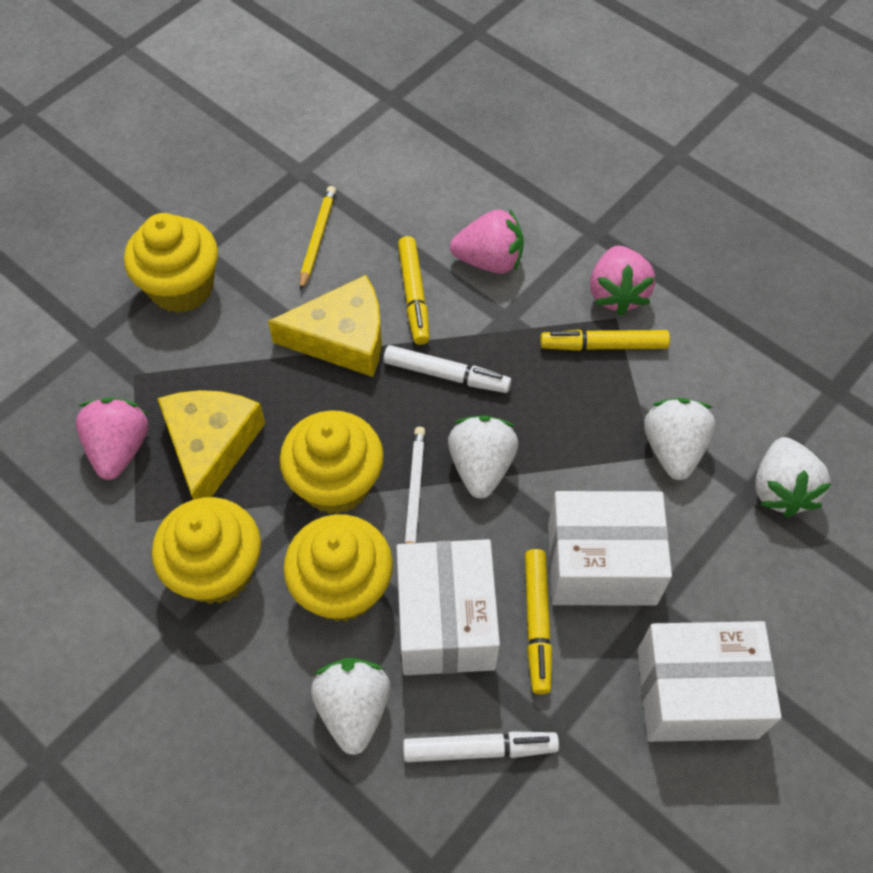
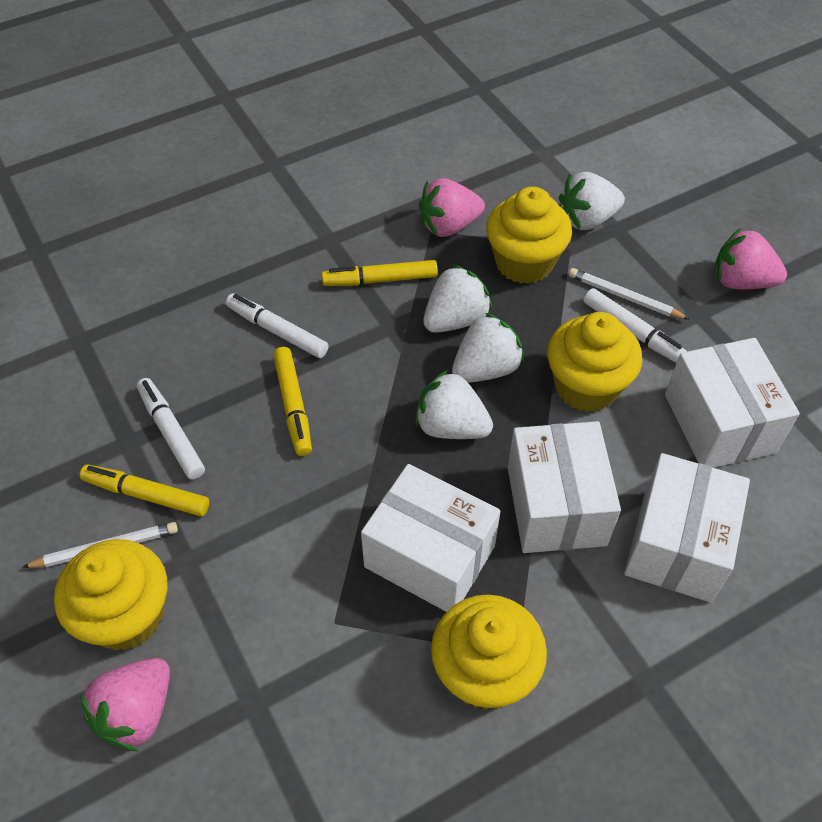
white box: [397,539,500,675] [548,491,672,606] [637,621,782,742] = 3 -> [361,464,500,612] [508,421,621,553] [624,453,750,603] [665,338,800,468] = 4
white marker: [384,345,511,393] [403,731,559,762] = 2 -> [137,378,205,479] [226,293,329,358] [583,288,688,363] = 3
white pencil: [405,427,425,544] = 1 -> [22,522,178,568] [569,268,689,319] = 2
yellow cheese: [157,390,266,500] [268,275,382,377] = 2 -> none = 0
yellow pencil: [300,186,336,291] = 1 -> none = 0

